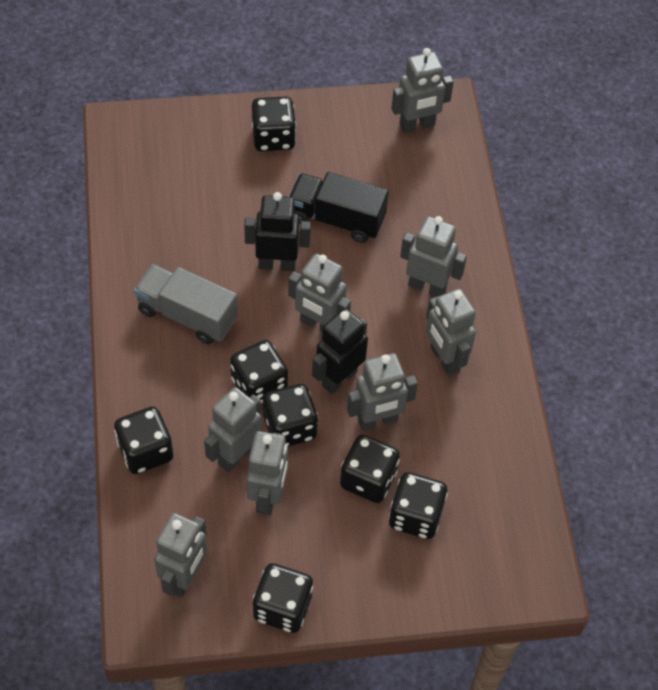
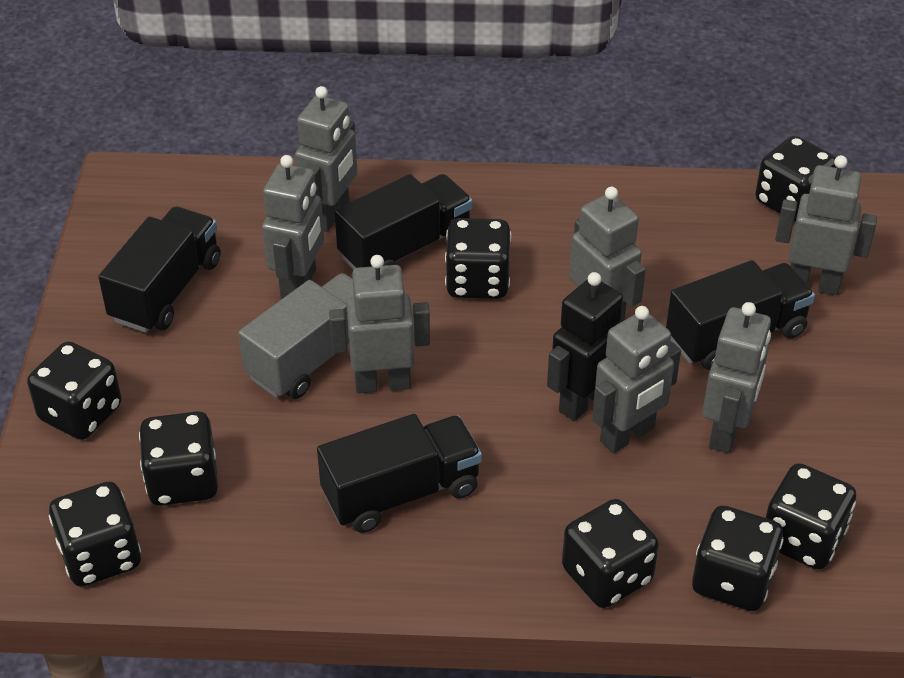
black dice: [114,407,173,474] [230,340,288,404] [252,96,296,151] [253,563,313,633] [263,384,318,447] [340,435,400,503] [389,472,448,539] = 7 -> [27,341,122,440] [49,482,141,587] [139,411,218,506] [445,218,511,299] [562,499,659,608] [692,505,784,611] [755,136,837,222] [766,463,856,570] = 8
black robot: [244,192,311,271] [312,308,368,394] = 2 -> [547,272,623,421] = 1
black truck: [289,172,389,243] = 1 -> [98,206,220,333] [317,414,482,533] [335,174,473,270] [666,260,815,370] = 4
grey robot: [154,513,207,597] [204,387,262,473] [246,431,288,515] [288,253,351,333] [347,353,418,431] [391,48,454,133] [400,216,467,297] [426,288,476,375] = 8 -> [262,155,324,299] [295,86,357,232] [329,255,430,393] [569,187,646,321] [592,306,681,453] [702,302,771,453] [775,155,877,295] = 7

